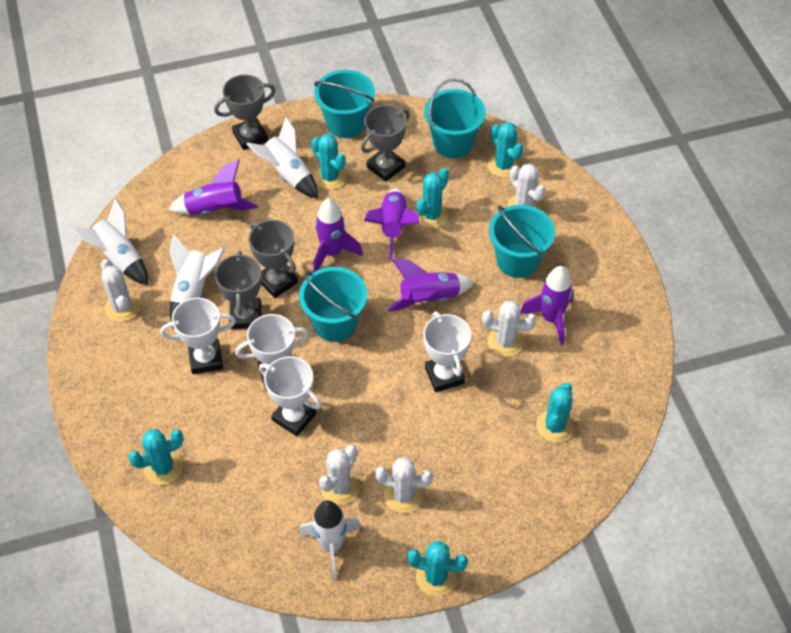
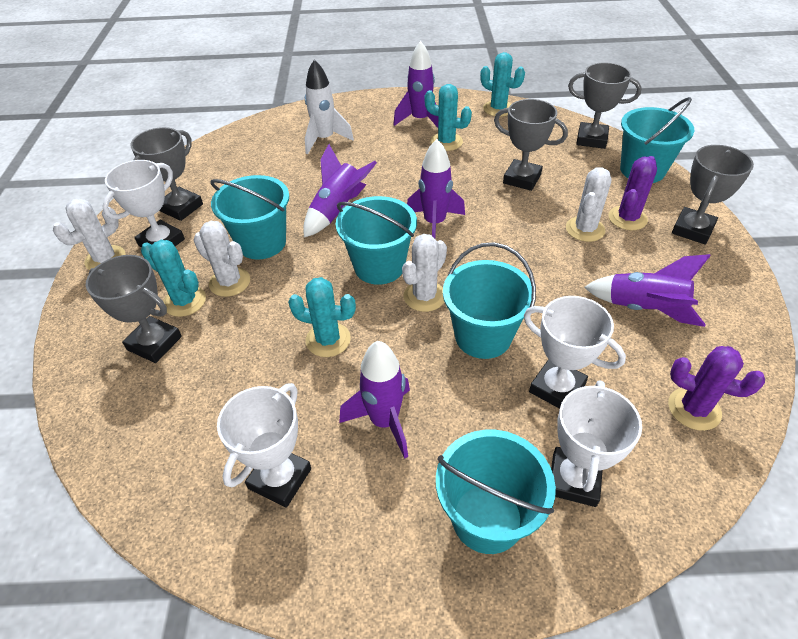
grey trophy: [214,74,276,150] [215,251,262,329] [249,220,298,298] [361,105,410,182] = 4 -> [86,255,182,363] [130,127,203,221] [494,99,568,191] [568,62,642,149] [672,145,754,245] = 5
purple cactus: none = 0 -> [608,156,657,230] [668,346,765,431] = 2
turquoise bucket: [299,267,367,342] [314,70,375,138] [424,78,486,158] [489,205,555,278] = 4 -> [210,175,289,259] [336,196,417,285] [436,430,556,554] [443,242,536,359] [620,97,694,183] = 5
turquoise cactus: [128,429,184,485] [311,134,346,190] [407,541,468,597] [416,168,449,228] [488,122,523,178] [536,383,574,443] = 6 -> [141,240,206,317] [288,277,356,357] [424,84,472,151] [480,52,525,117] = 4
white cactus: [101,259,140,322] [319,445,360,505] [375,457,433,513] [482,301,536,357] [508,164,546,210] = 5 -> [53,198,126,270] [194,221,250,297] [402,234,447,312] [566,167,611,242] = 4
white rocket: [70,198,148,285] [169,234,225,329] [246,117,318,199] [299,500,361,580] = 4 -> [305,60,354,154] = 1

